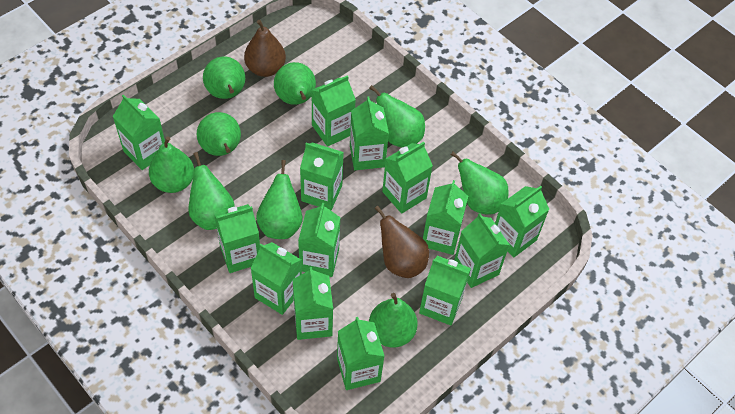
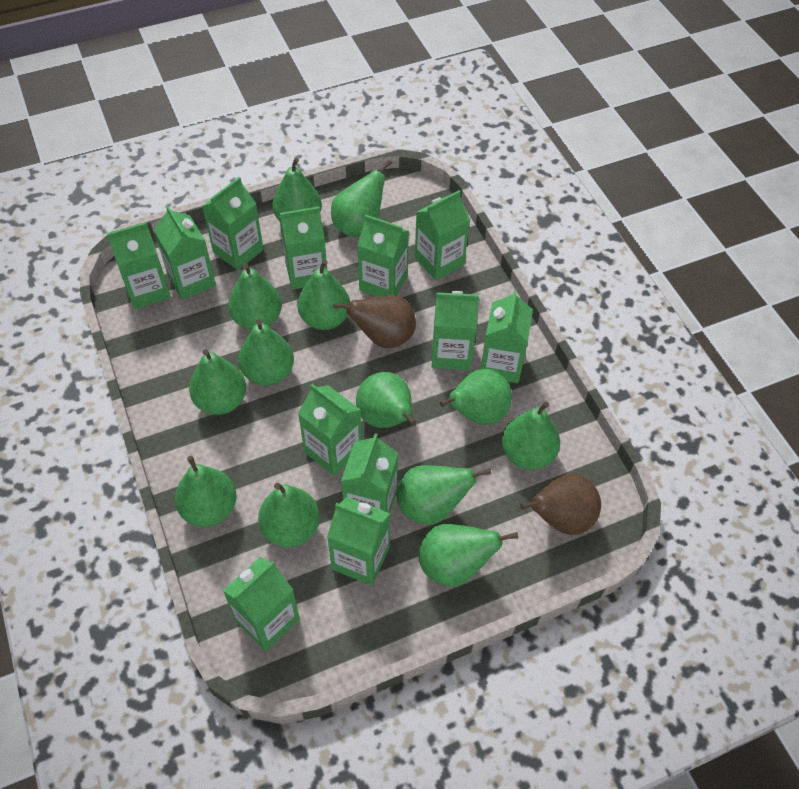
green carton: [113,94,165,170] [214,204,260,273] [250,242,302,315] [293,267,333,340] [298,203,341,277] [300,142,344,210] [311,75,356,147] [337,317,384,390] [350,96,389,170] [382,142,433,214] [419,256,471,325] [423,180,468,255] [454,213,509,288] [495,186,549,257] = 14 -> [106,222,171,309] [154,205,216,300] [202,177,264,270] [223,557,300,651] [279,206,327,290] [298,384,362,476] [327,497,390,586] [341,433,398,513] [357,215,409,297] [415,190,470,280] [432,291,479,370] [481,290,533,383] = 12
green pear: [149,137,194,193] [188,152,234,230] [197,112,241,156] [203,57,245,99] [256,160,303,239] [274,62,316,105] [369,85,425,147] [369,293,418,348] [451,152,509,215] = 9 -> [175,456,237,527] [189,349,246,415] [228,263,282,330] [238,319,294,386] [258,483,320,547] [272,158,322,221] [297,260,350,330] [331,160,392,237] [356,372,416,428] [397,465,491,525] [419,524,518,587] [440,368,512,425] [502,402,560,470] = 13

